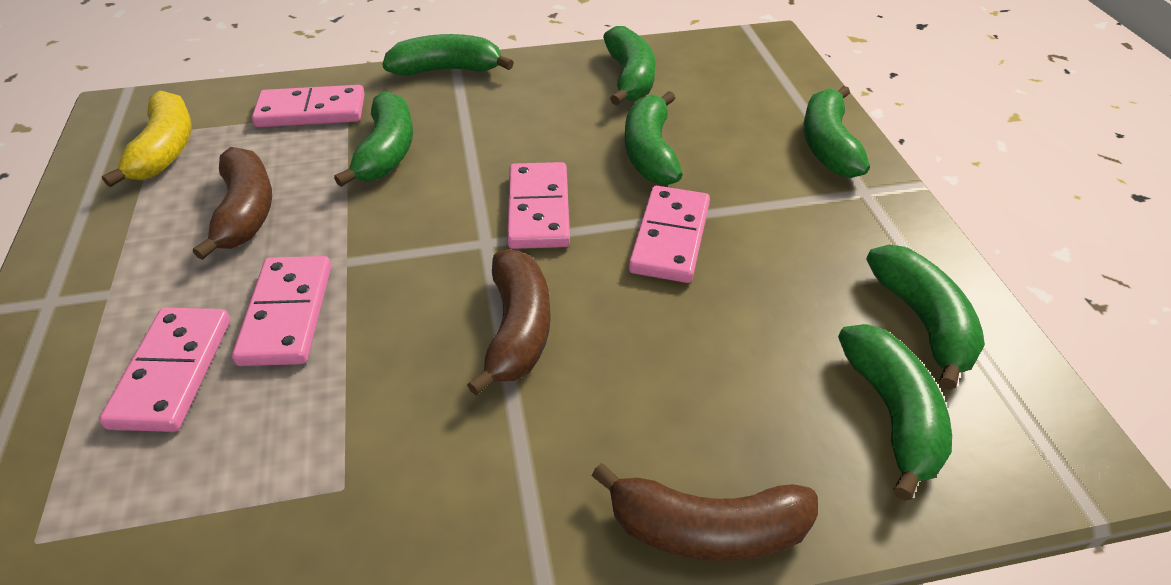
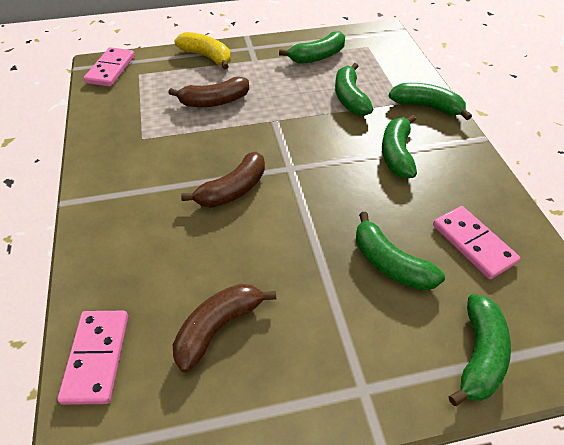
green banana: [334,91,413,187] [382,34,514,76] [603,26,655,105] [625,91,683,185] [803,86,870,178] [838,324,952,501] [866,245,985,390] = 7 -> [279,31,345,64] [335,63,374,116] [356,212,445,290] [382,115,417,179] [389,83,472,120] [449,294,511,406] = 6
pink domino: [99,308,230,432] [232,256,331,366] [252,85,365,127] [507,162,570,249] [629,186,710,283] = 5 -> [58,311,128,405] [84,47,135,87] [433,206,520,279] = 3

